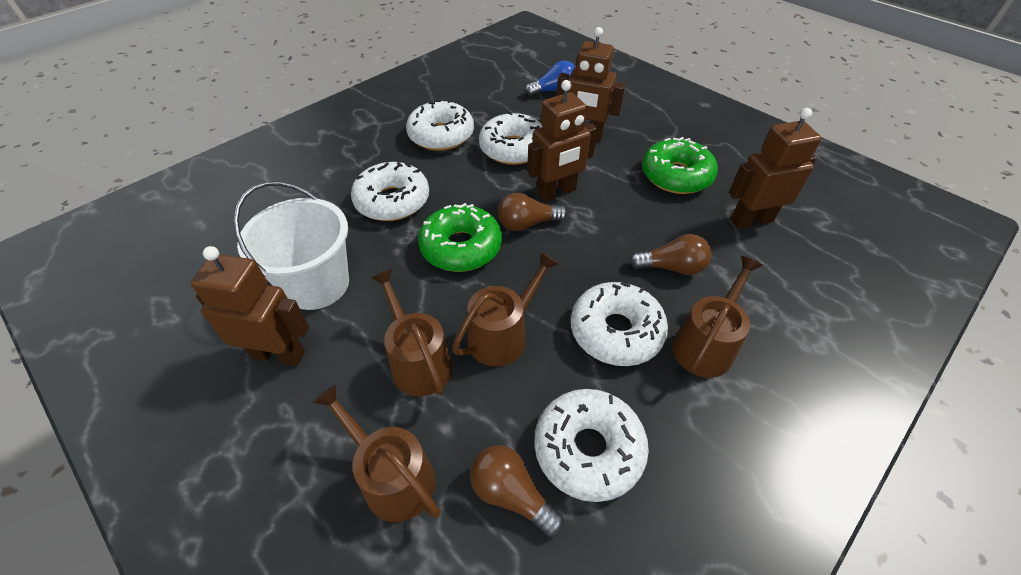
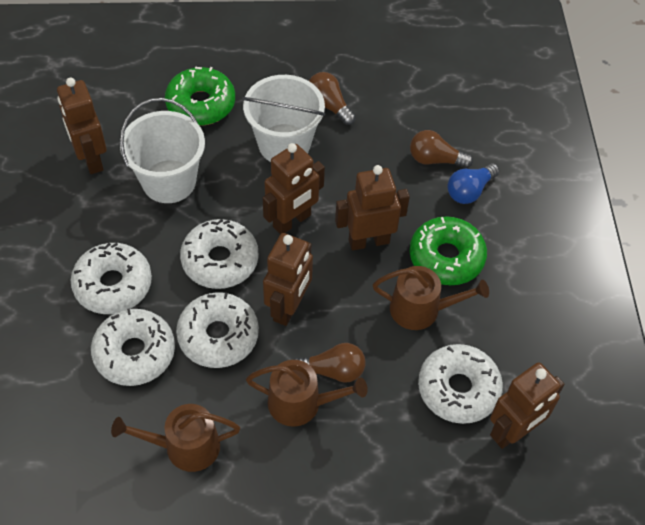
brown robot: [191,246,309,366] [527,80,597,202] [557,27,625,142] [729,108,822,229] = 4 -> [57,77,107,174] [263,143,325,234] [263,233,313,326] [335,165,410,250] [490,362,565,449] = 5
brown watering can: [313,384,440,522] [371,269,453,396] [452,252,559,366] [672,256,763,378] = 4 -> [111,404,240,472] [246,360,368,427] [373,266,489,330] = 3
white bucket: [233,181,349,310] = 1 -> [120,98,205,203] [242,75,325,162] = 2

